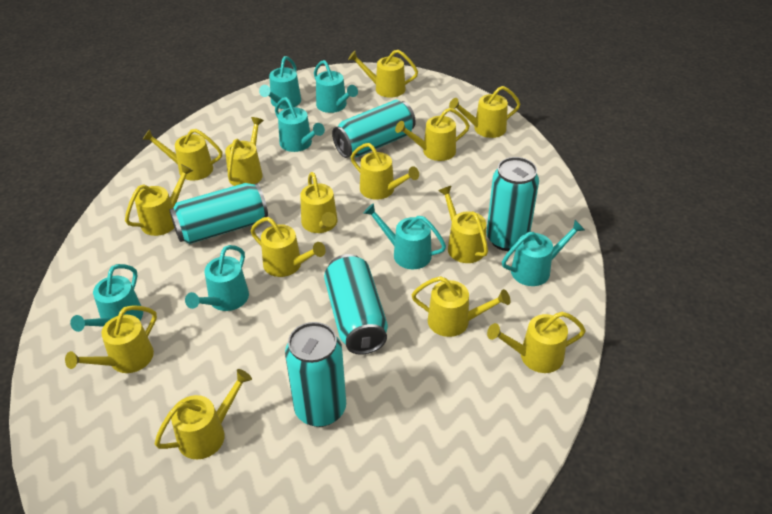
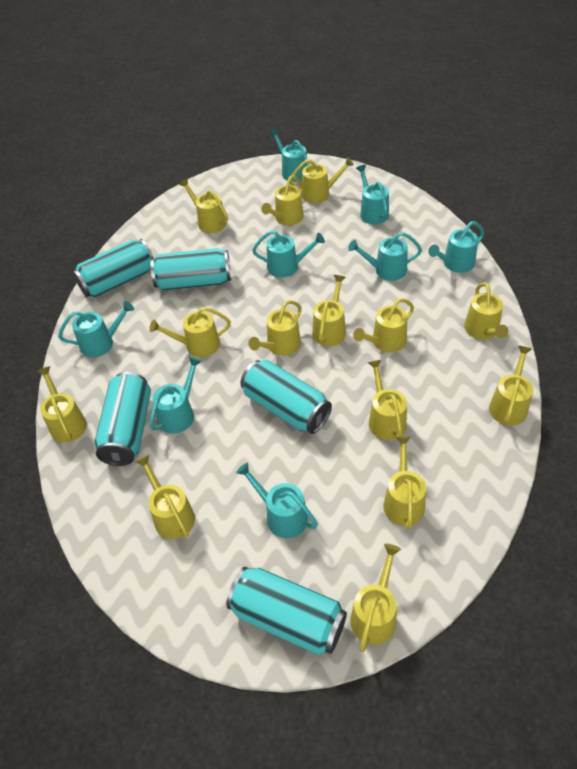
turquoise watering can: [70,264,143,332] [185,245,249,311] [259,56,301,109] [275,97,325,152] [314,60,358,113] [363,203,446,269] [502,220,585,286] = 7 -> [58,301,134,357] [149,357,202,434] [236,462,318,538] [252,230,325,278] [269,129,309,182] [348,232,422,281] [356,164,389,225] [428,221,484,273] = 8

